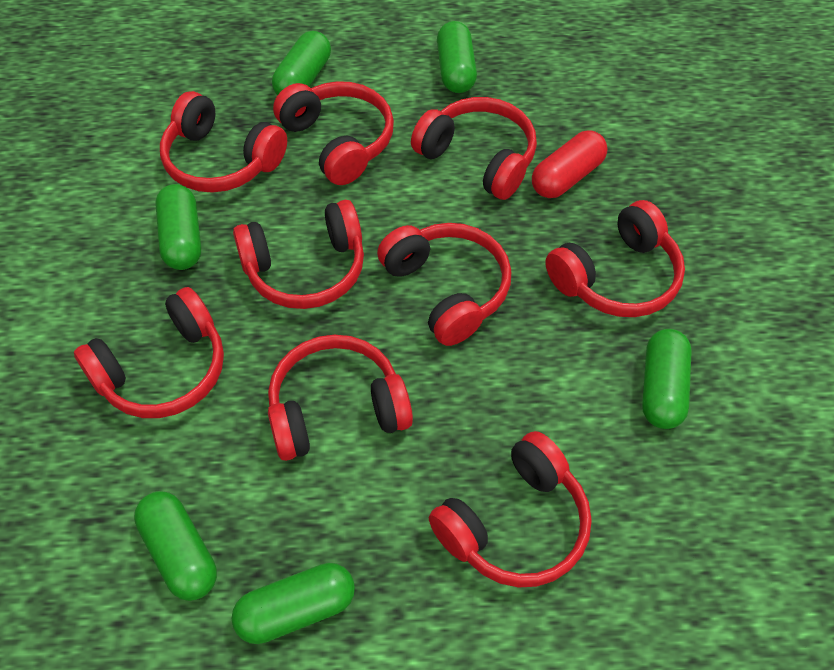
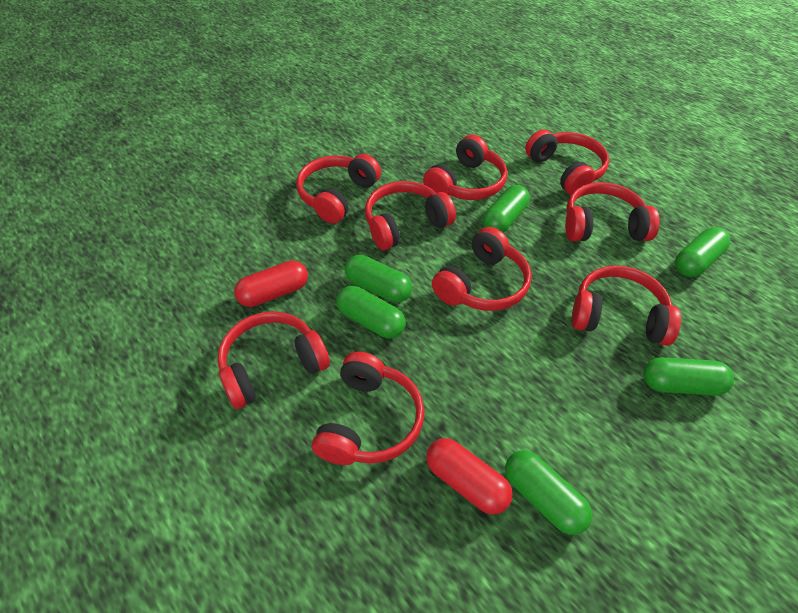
red capsule: [532,130,607,198] = 1 -> [234,260,308,307] [426,438,513,515] = 2

